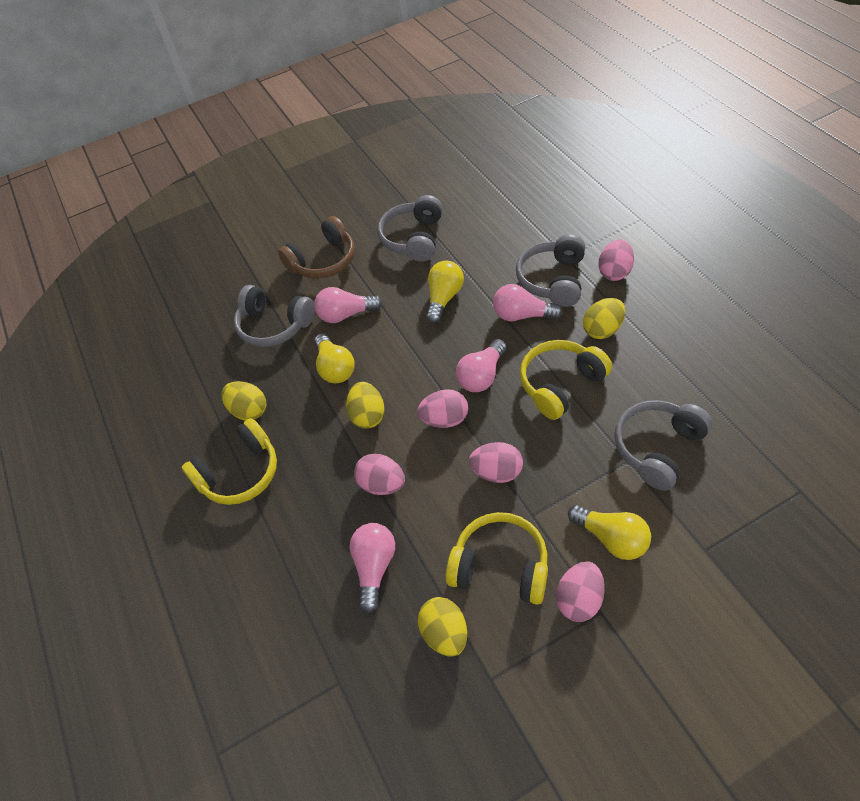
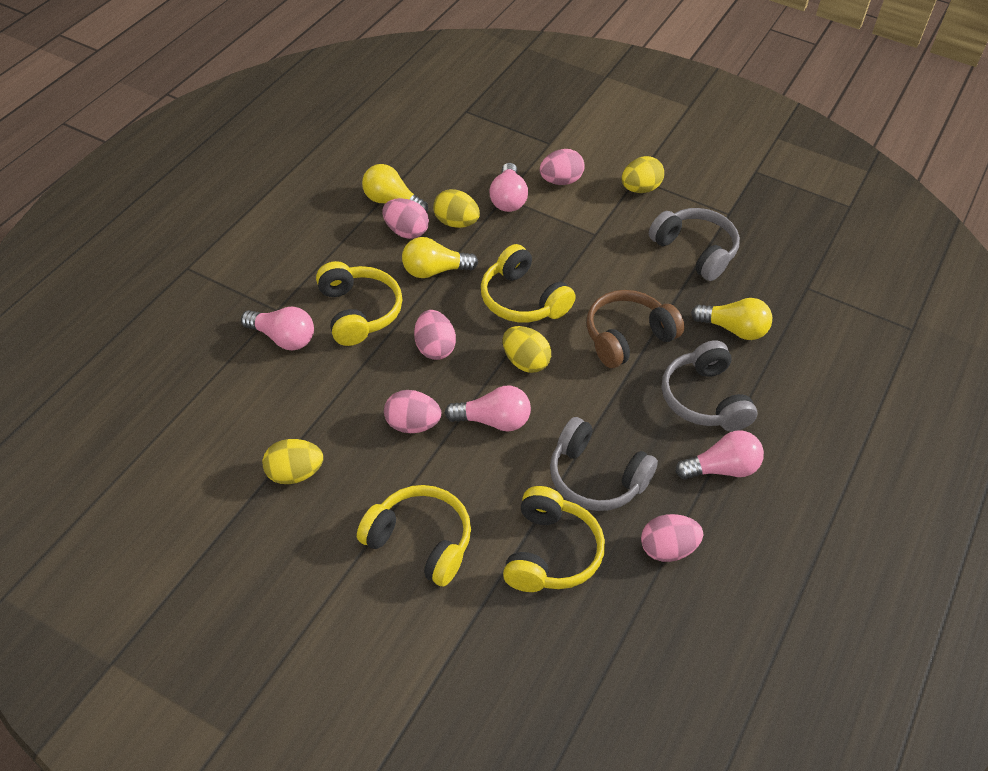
grey headphones: [234,285,315,347] [377,195,442,262] [516,234,585,307] [614,400,712,491] = 4 -> [550,417,658,511] [649,208,740,281] [662,340,757,431] = 3
yellow headphones: [182,418,277,505] [446,512,548,605] [520,340,612,420] = 3 -> [316,261,403,346] [357,485,471,586] [481,244,576,323] [503,486,605,592] = 4

